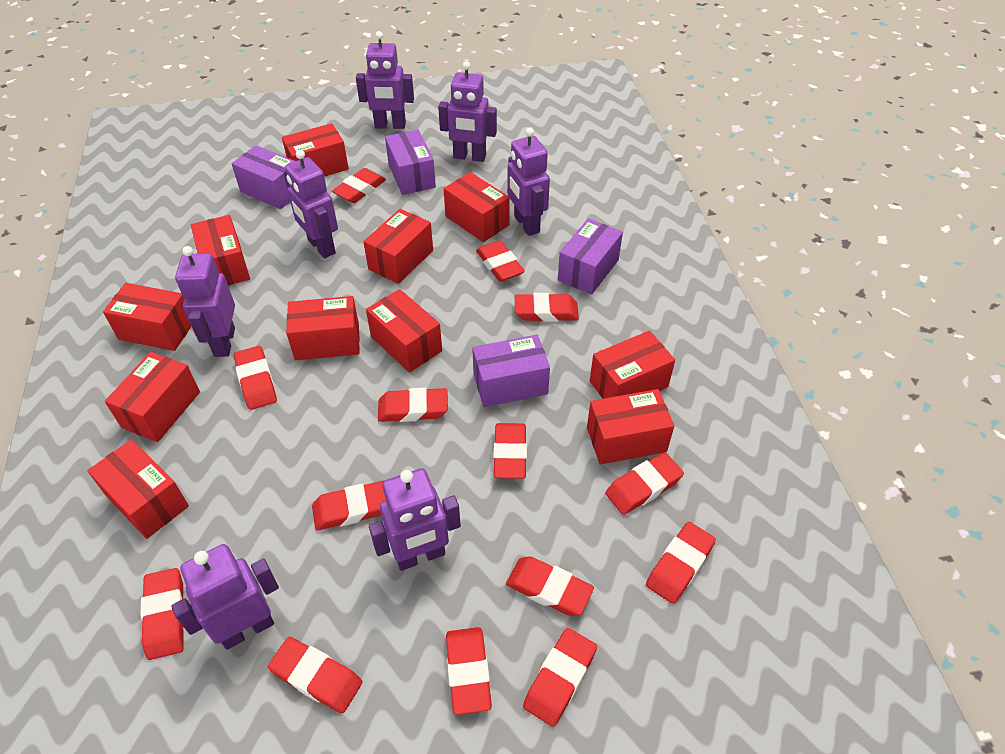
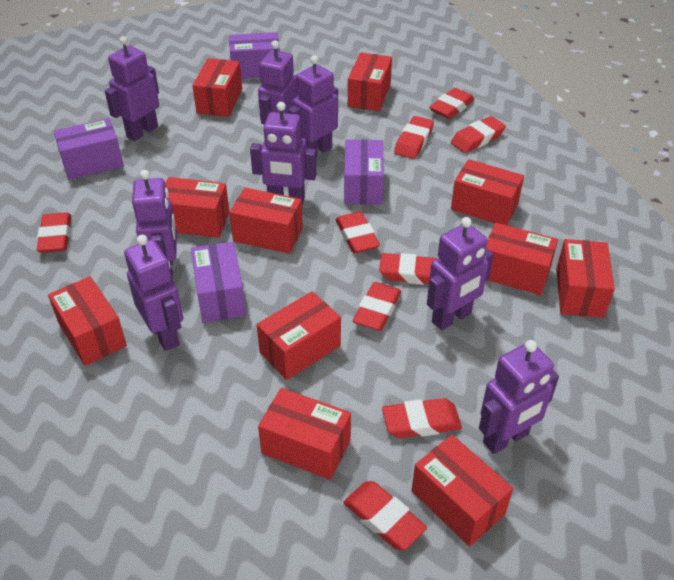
purple robot: [172,544,279,650] [175,246,235,357] [285,150,338,258] [356,31,414,129] [369,468,461,571] [438,61,497,162] [507,127,550,236] = 7 -> [105,36,159,141] [124,235,183,351] [132,170,177,280] [250,102,316,205] [258,40,298,125] [288,55,338,157] [427,217,493,330] [479,340,559,454] = 8
red eraser: [140,568,183,660] [234,346,277,410] [268,637,362,713] [312,481,386,530] [332,168,386,203] [378,388,448,422] [446,627,492,715] [476,240,525,282] [493,423,527,479] [506,556,594,616] [515,293,579,322] [523,628,597,727] [605,452,684,515] [646,522,716,604] = 14 -> [37,212,71,253] [335,212,380,253] [343,481,427,550] [353,282,401,331] [379,253,437,285] [382,398,462,438] [394,116,434,159] [429,88,475,119] [451,116,506,153] = 9

